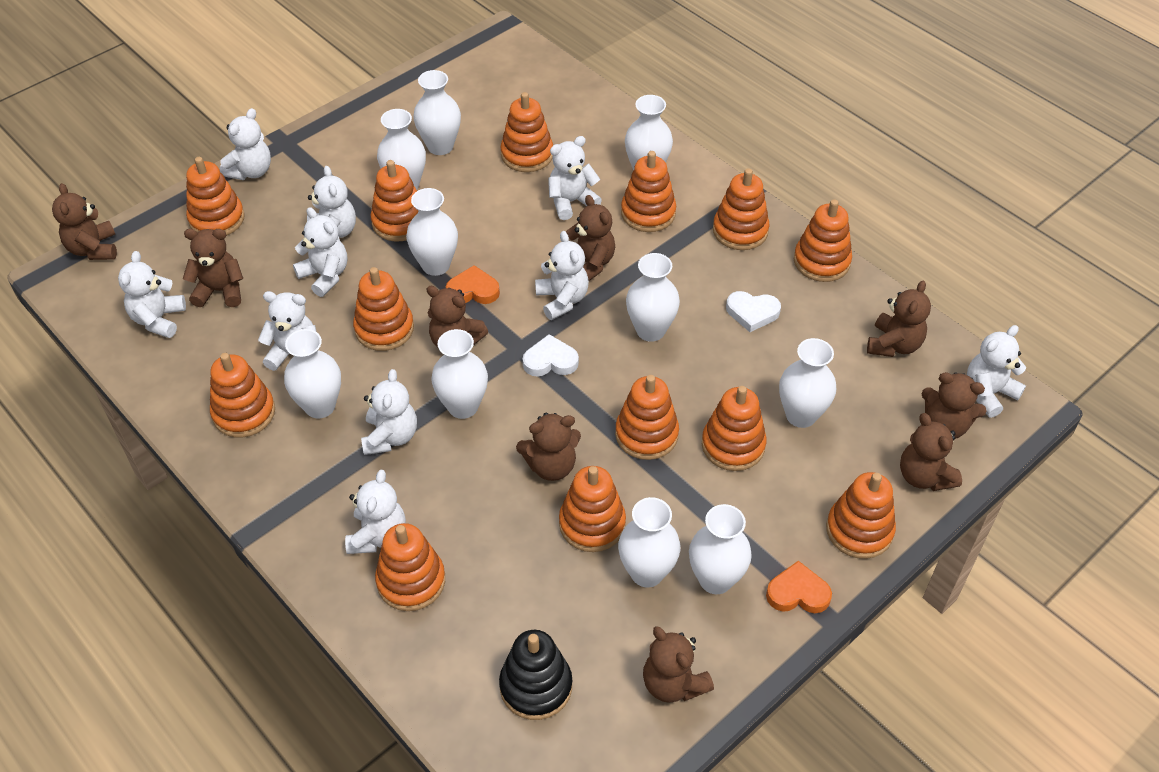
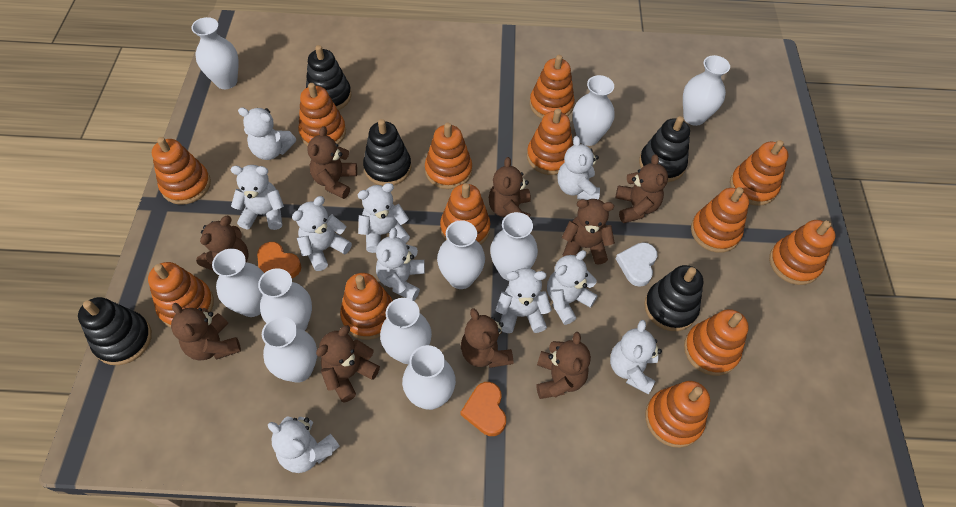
black stacking toy: [499,630,572,720] = 1 -> [78,297,152,365] [306,45,351,110] [363,119,411,186] [639,116,690,182] [644,265,703,331] = 5
white heart: [523,334,579,377] [726,291,781,332] = 2 -> [616,242,657,287] = 1

